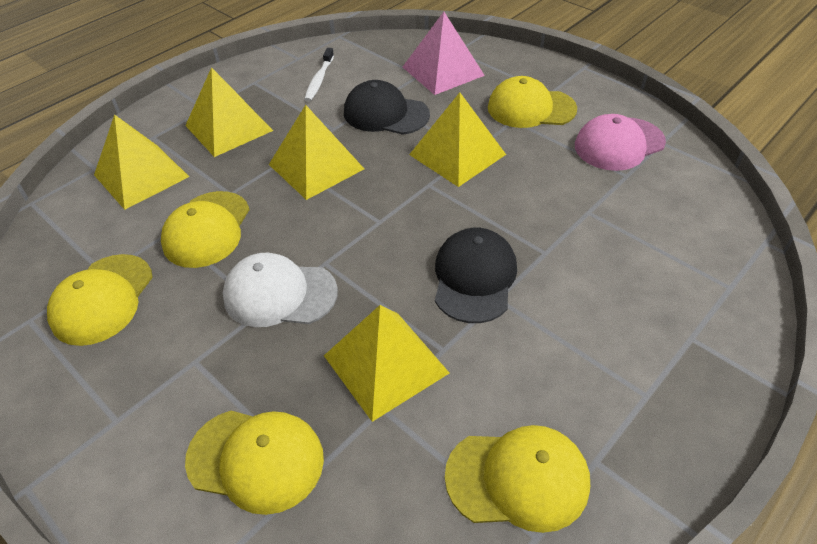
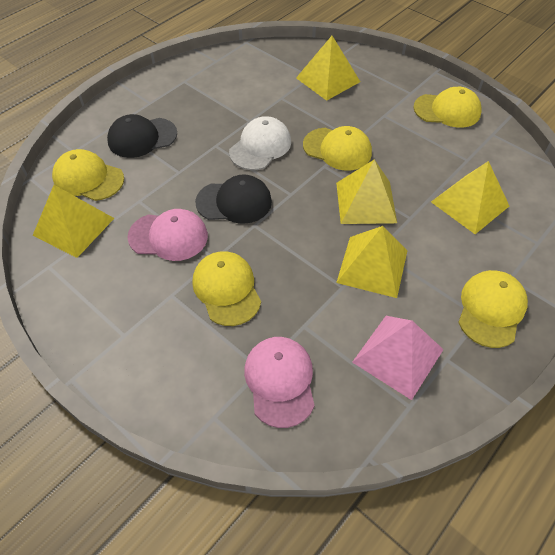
pink cap: [575,114,666,171] = 1 -> [128,209,208,261] [244,337,315,428] = 2
white toothbrush: [304,48,334,102] = 1 -> none = 0

